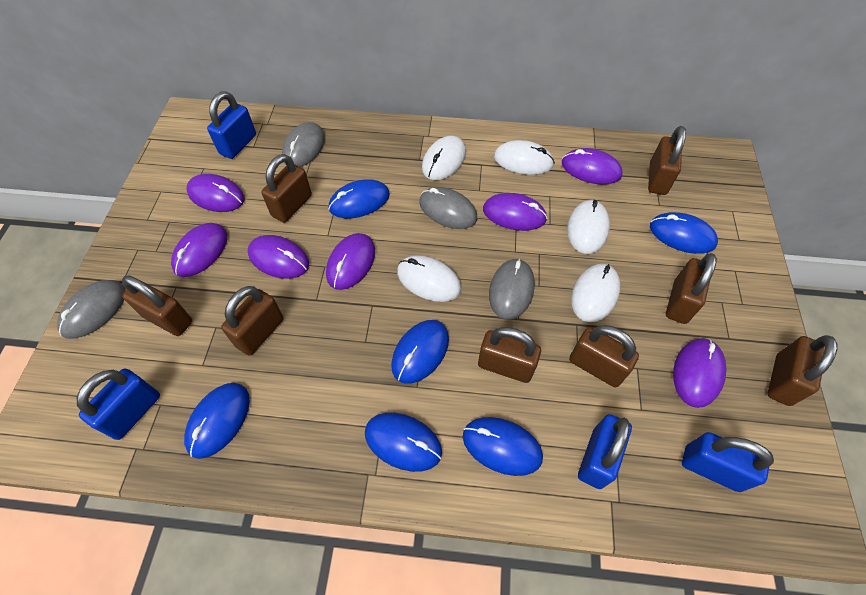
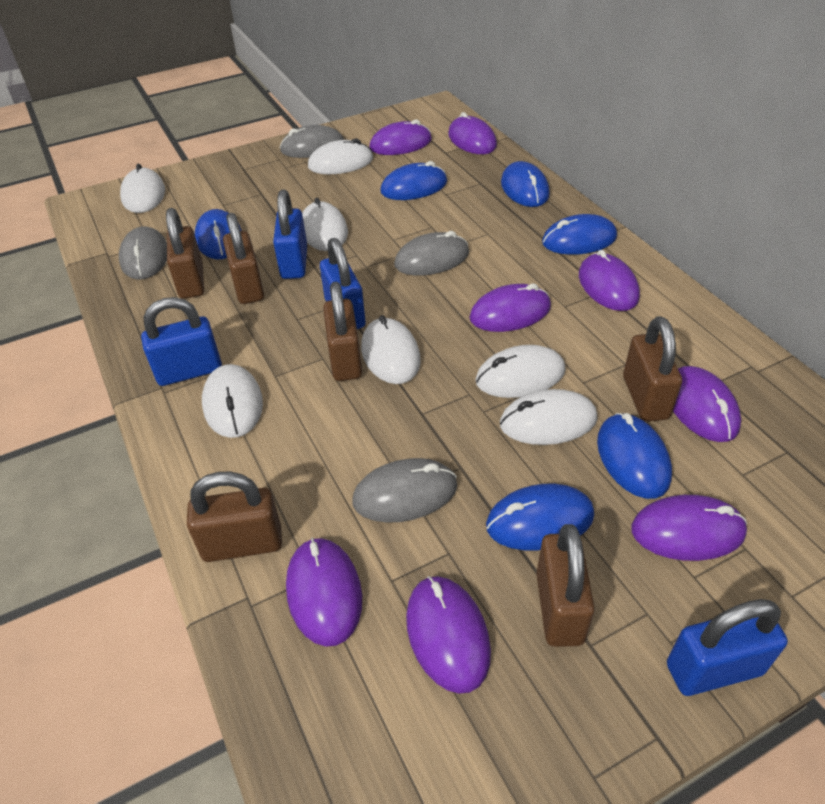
brown padlock: [122,275,192,336] [221,286,284,356] [261,154,312,223] [478,327,541,383] [569,325,639,387] [648,126,686,195] [666,253,717,324] [768,335,838,406] = 8 -> [166,208,204,299] [187,471,282,562] [223,213,264,304] [323,282,362,381] [536,524,595,647] [623,316,682,422] = 6
purple mouse: [171,223,228,277] [186,174,245,212] [248,235,309,279] [326,233,375,290] [483,193,548,231] [562,148,623,185] [673,338,726,408] = 7 -> [286,537,362,647] [369,119,432,155] [406,576,491,694] [448,112,497,154] [469,284,551,332] [579,250,640,311] [631,495,747,561] [673,366,741,442] = 8
white mouse: [397,255,461,302] [422,136,466,180] [494,140,555,175] [567,200,610,254] [571,264,621,322] = 5 -> [120,164,165,213] [202,364,263,438] [302,198,348,251] [308,138,373,174] [361,315,421,384] [475,345,566,398] [500,389,598,445] = 7

